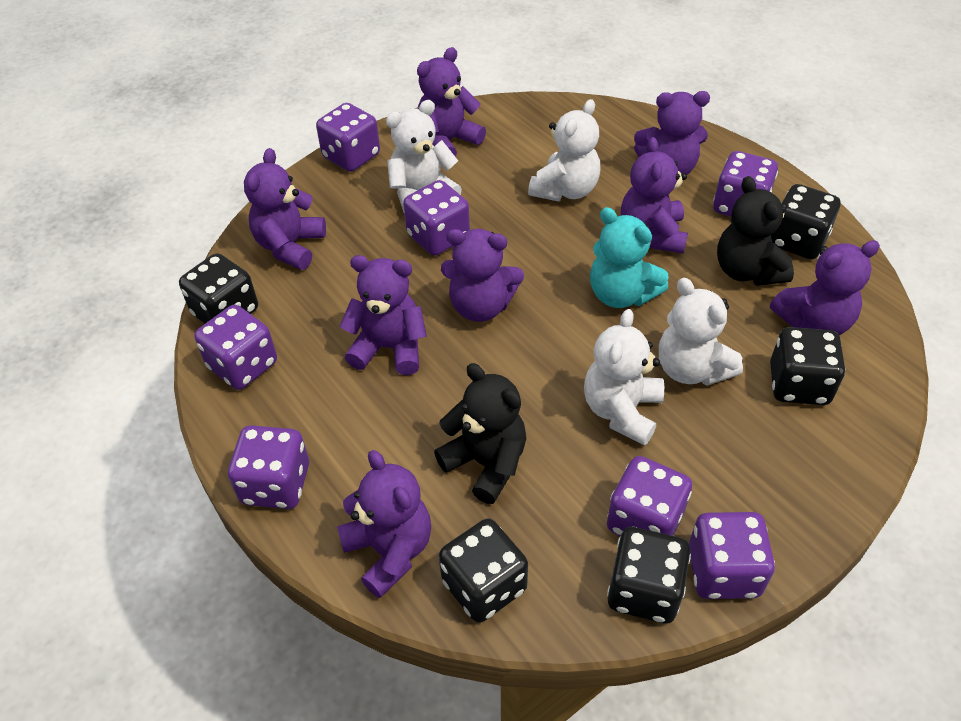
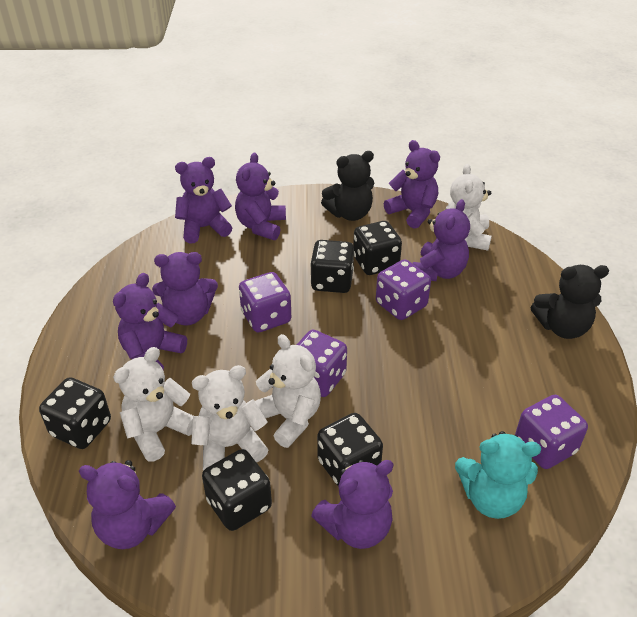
purple dice: [194,305,277,390] [228,425,309,509] [316,103,380,172] [403,180,470,256] [607,456,692,536] [689,512,775,599] [713,151,778,216] = 7 -> [239,272,291,333] [297,330,347,397] [376,259,431,320] [515,395,588,469] = 4

